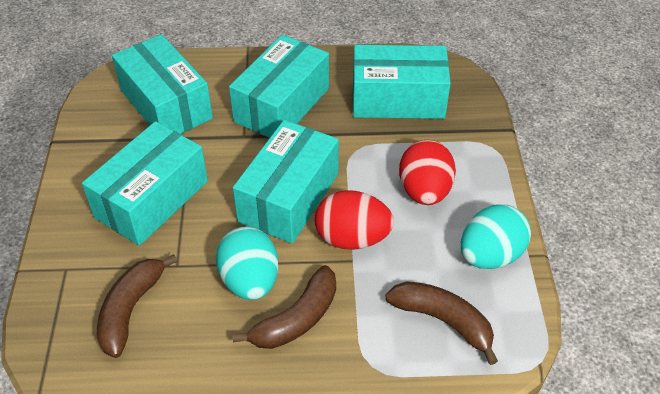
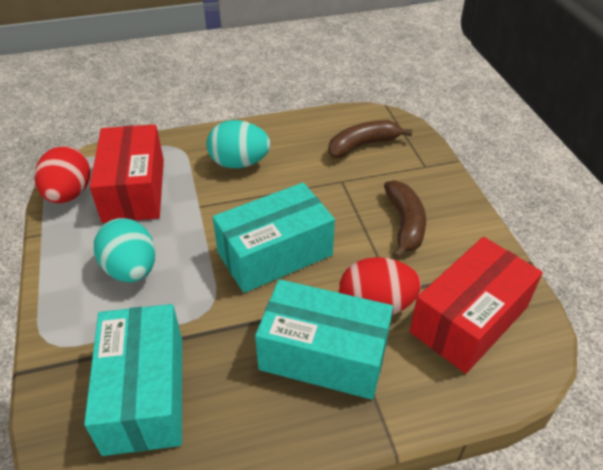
brown banana: [97,254,177,358] [233,265,336,349] [385,282,498,365] = 3 -> [328,120,413,158] [384,180,426,259] = 2
red box: none = 0 -> [90,124,164,223] [409,237,543,374] = 2
turquoise box: [82,121,208,246] [112,34,213,134] [229,35,329,138] [233,120,339,244] [353,45,451,119] = 5 -> [84,304,182,456] [213,183,335,293] [255,279,393,400] = 3

